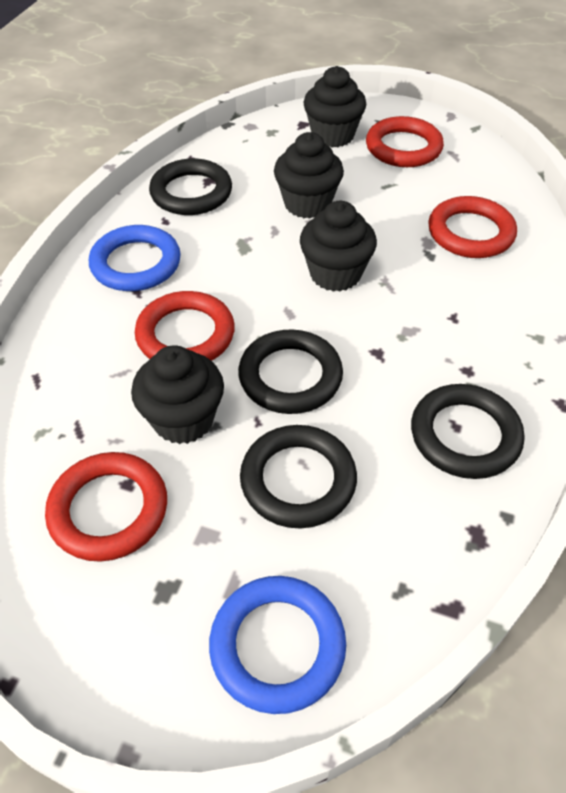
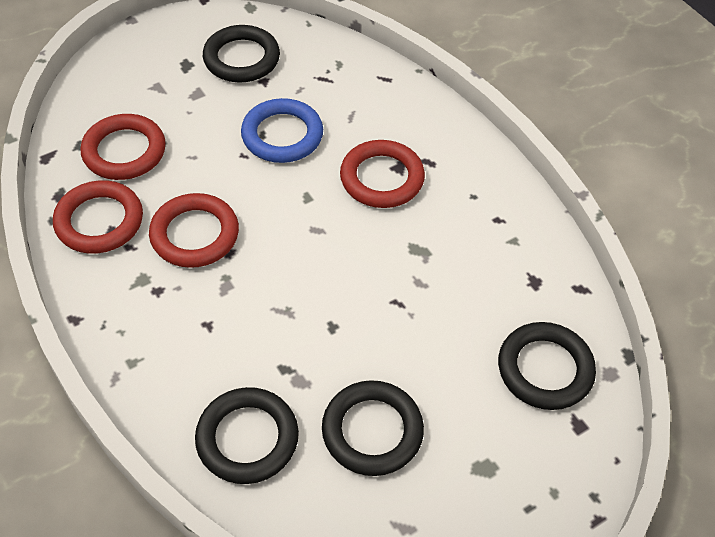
black cupcake: [131,345,224,444] [274,132,344,219] [300,201,377,292] [304,66,366,148] = 4 -> none = 0
blue ring: [89,225,181,291] [209,576,346,714] = 2 -> [241,98,323,163] = 1

